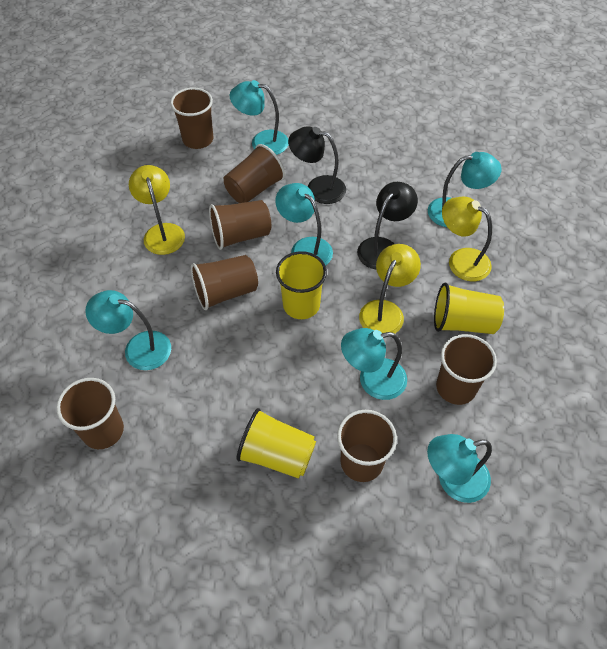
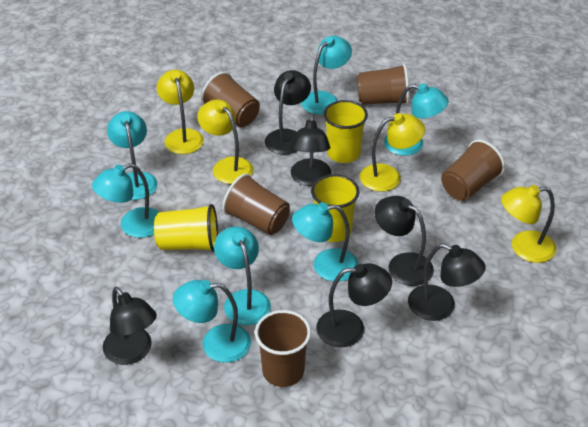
black lamp: [288,126,346,204] [357,182,418,270] = 2 -> [103,287,157,365] [265,70,311,155] [290,114,331,186] [316,263,392,347] [374,196,434,286] [408,243,486,321] = 6
brown cup: [56,378,124,449] [170,88,213,149] [191,255,258,310] [209,200,271,250] [224,144,285,203] [337,410,397,482] [436,334,497,405] = 7 -> [201,72,260,127] [222,174,290,235] [255,310,311,387] [357,64,409,105] [441,139,505,201] = 5
turquoise lamp: [85,290,171,370] [230,80,289,155] [275,183,333,265] [341,328,407,400] [427,434,492,503] [428,152,502,227] = 6 -> [92,163,159,238] [107,111,158,200] [173,280,251,363] [214,226,271,325] [292,202,358,282] [301,36,352,115] [384,83,449,156] = 7
yellow lamp: [129,165,185,255] [359,244,421,333] [442,196,492,281] = 3 -> [157,70,204,154] [197,99,253,184] [360,113,425,192] [501,185,556,263] = 4

